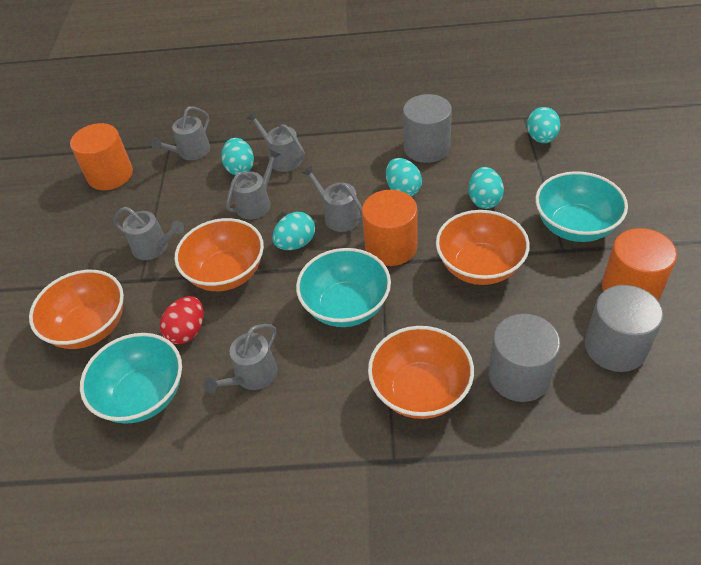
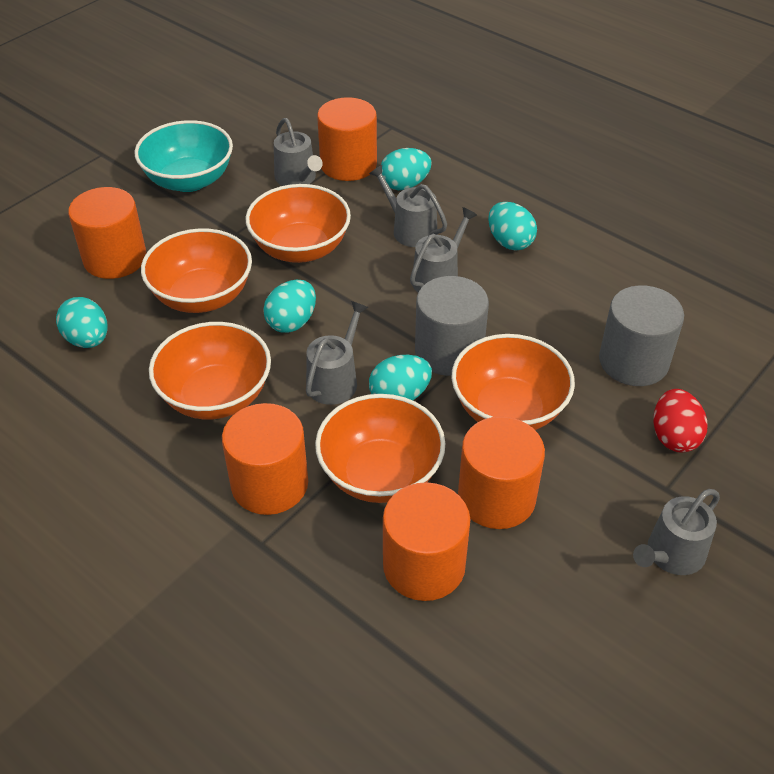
grey cylinder: [403,94,452,163] [489,314,561,402] [585,285,664,372] = 3 -> [415,276,489,376] [599,285,684,386] = 2
grey watering can: [113,207,184,260] [151,106,210,160] [204,324,278,393] [226,150,281,219] [246,111,305,172] [302,165,363,232] = 6 -> [274,118,323,186] [306,301,368,405] [369,165,447,247] [410,207,477,292] [633,489,720,575] = 5
orange bowl: [29,270,124,349] [175,218,264,291] [368,326,474,419] [436,210,530,285] = 4 -> [141,228,252,313] [149,322,271,420] [246,184,351,263] [315,394,445,503] [451,334,575,430] = 5
orange cylinder: [70,123,133,190] [362,190,418,266] [602,228,677,301] = 3 -> [68,187,146,279] [222,403,308,515] [317,97,377,181] [383,482,471,601] [458,416,545,529] = 5
turquoise bowl: [80,333,182,424] [296,248,391,327] [535,171,628,242] = 3 -> [135,120,233,192] = 1

